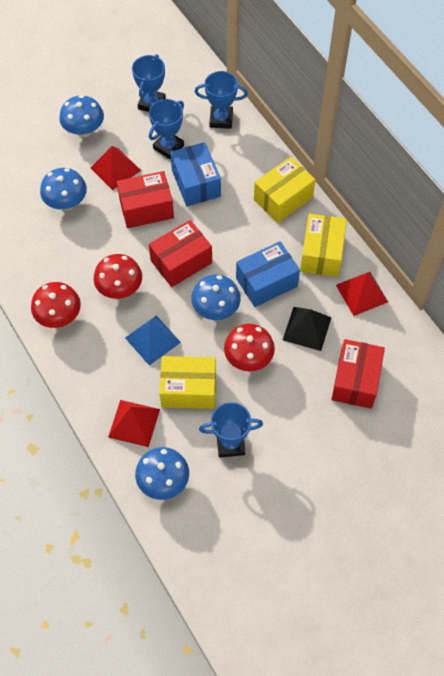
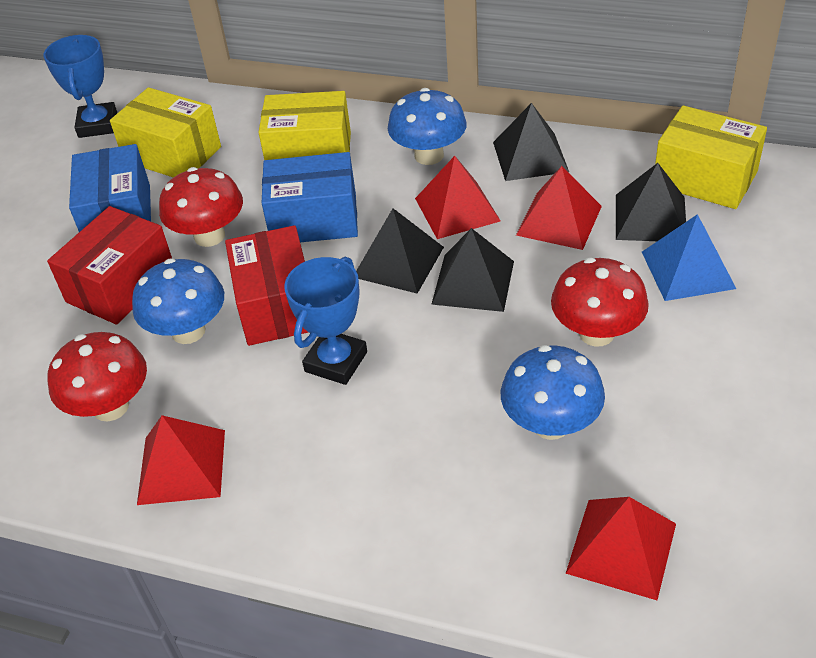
black pyramid: [283,307,332,351] = 1 -> [356,208,444,294] [431,228,514,312] [493,103,569,181] [616,163,686,241] = 4
blue mushroom: [40,168,87,210] [59,95,104,137] [135,447,189,500] [191,274,241,320] = 4 -> [132,259,224,344] [388,88,467,165] [501,345,605,440] = 3
blue trophy: [132,55,166,112] [149,99,184,159] [195,71,248,129] [199,402,263,458] = 4 -> [43,35,117,138] [284,257,367,385] = 2
red box: [117,171,174,228] [149,220,212,287] [331,339,385,409] = 3 -> [47,206,172,325] [225,225,308,346] = 2
red pyramid: [90,146,141,190] [108,400,160,447] [336,272,388,316] = 3 -> [137,415,225,505] [415,156,501,239] [516,166,602,250] [565,497,676,600] = 4

